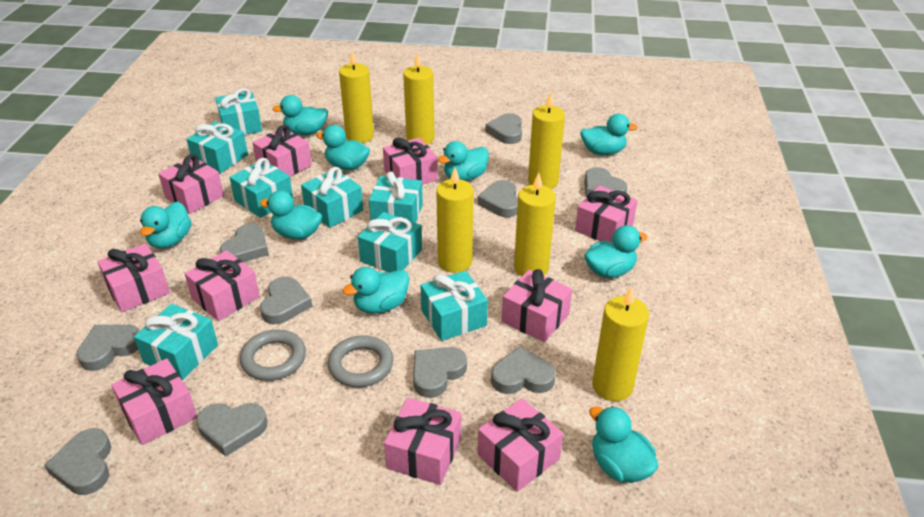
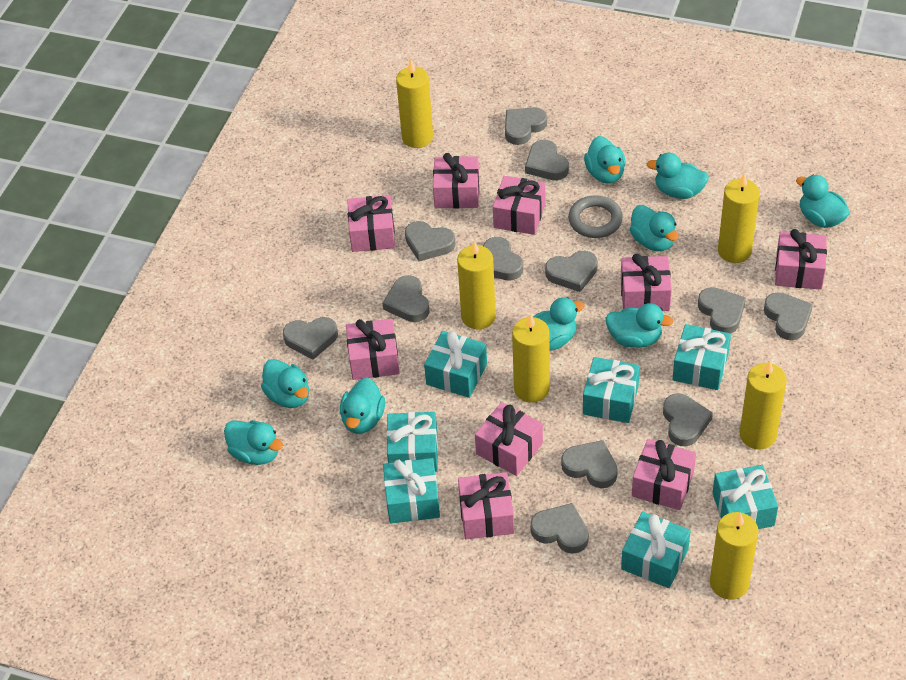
grey heart: [44,428,111,495] [77,325,139,371] [196,403,267,457] [220,223,269,262] [260,276,312,324] [413,347,467,398] [478,180,518,217] [486,113,522,144] [491,346,556,394] [584,167,628,197] = 10 -> [283,317,338,360] [383,275,429,322] [405,221,455,261] [483,237,523,281] [505,107,547,145] [525,140,569,180] [530,503,589,554] [545,251,598,292] [561,440,618,488] [663,394,713,446] [698,287,746,334] [764,292,813,340] = 12
grey ring: [240,330,306,381] [328,335,394,387] = 2 -> [568,195,623,238] = 1
pink gift: [97,243,170,312] [111,359,197,445] [158,154,224,214] [185,250,260,321] [252,125,312,176] [383,138,437,185] [384,398,461,485] [478,398,563,492] [502,269,572,342] [575,185,638,242] = 10 -> [346,319,400,380] [347,195,395,252] [433,153,479,209] [458,472,514,539] [475,402,543,476] [493,176,545,235] [621,254,672,311] [632,439,696,510] [775,229,827,290] = 9
turquoise gift: [134,304,218,380] [187,121,248,173] [216,88,262,135] [229,158,293,218] [301,167,363,228] [358,212,422,272] [369,171,423,223] [420,271,488,341] = 8 -> [383,458,440,524] [387,412,438,472] [424,331,487,398] [583,357,640,423] [621,512,691,588] [673,324,731,390] [712,465,778,529] = 7

